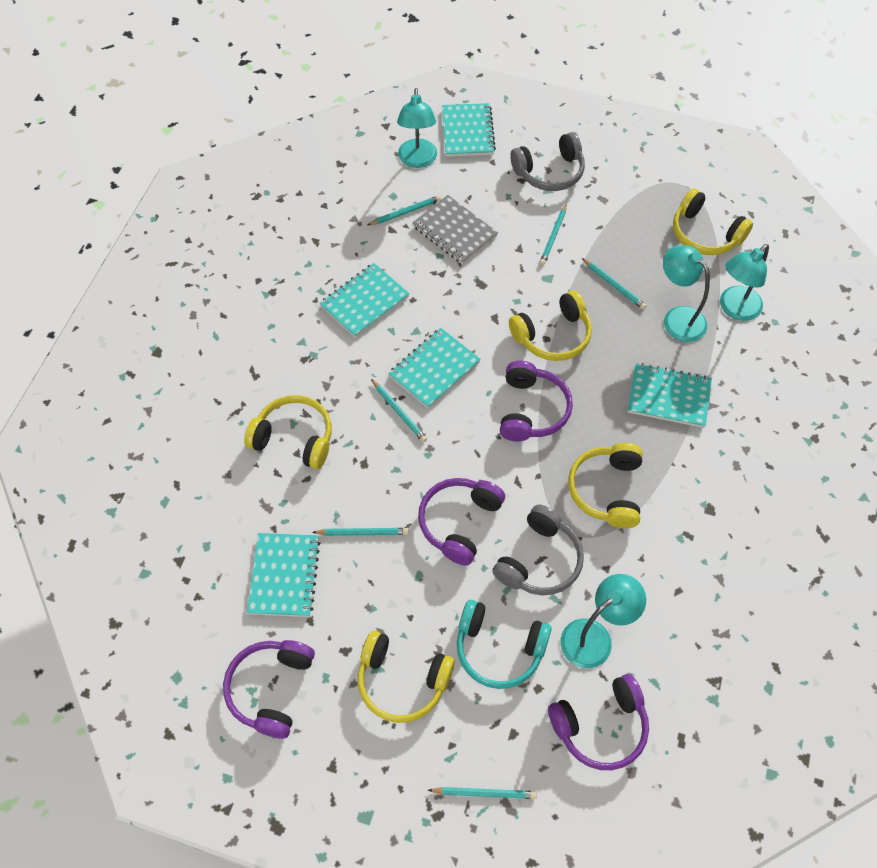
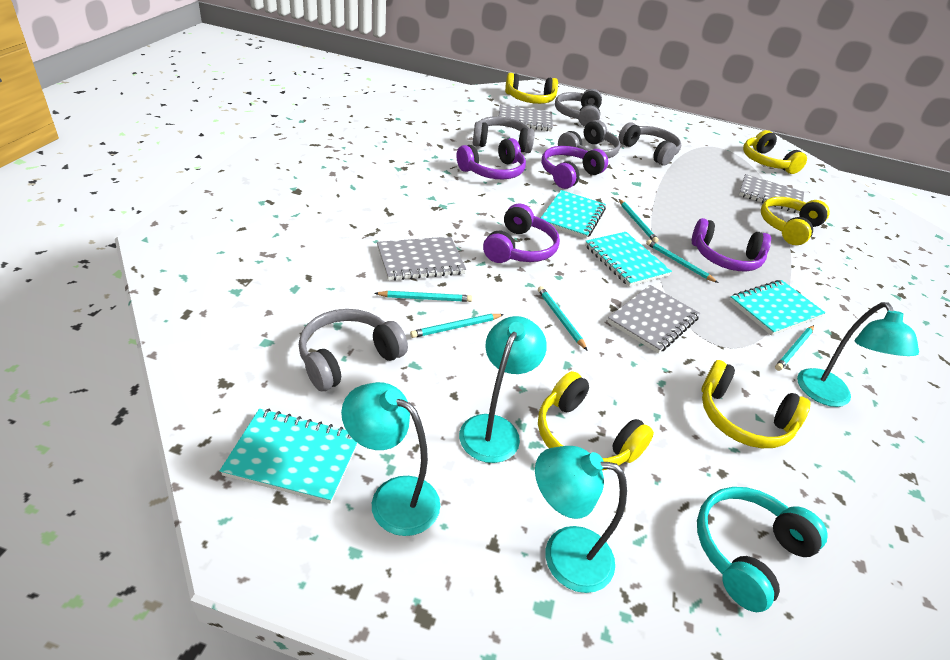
grey headphones: [492,505,584,595] [510,132,585,191] = 2 -> [299,309,408,391] [473,116,534,153] [555,89,602,127] [558,120,621,158] [619,122,681,166] = 5
grey notebook: [412,195,498,264] = 1 -> [377,237,466,281] [499,104,553,131] [607,285,700,353] [739,174,804,214] = 4
turquoise notebook: [247,533,320,617] [320,263,409,338] [388,328,481,409] [442,103,496,157] [628,363,712,428] = 5 -> [220,409,358,504] [541,190,606,239] [585,232,672,287] [729,280,825,336] = 4

